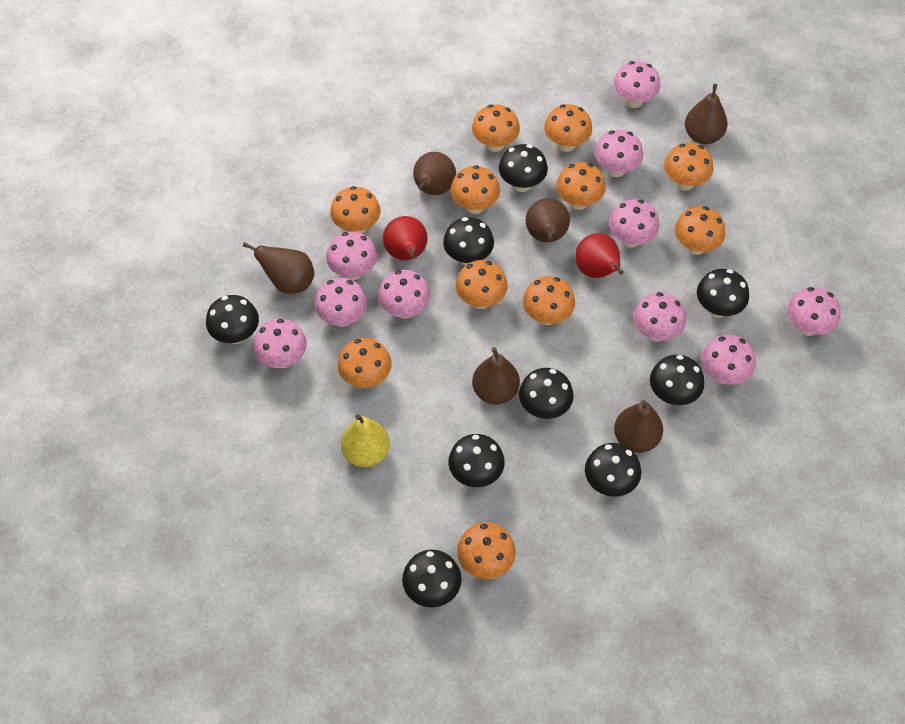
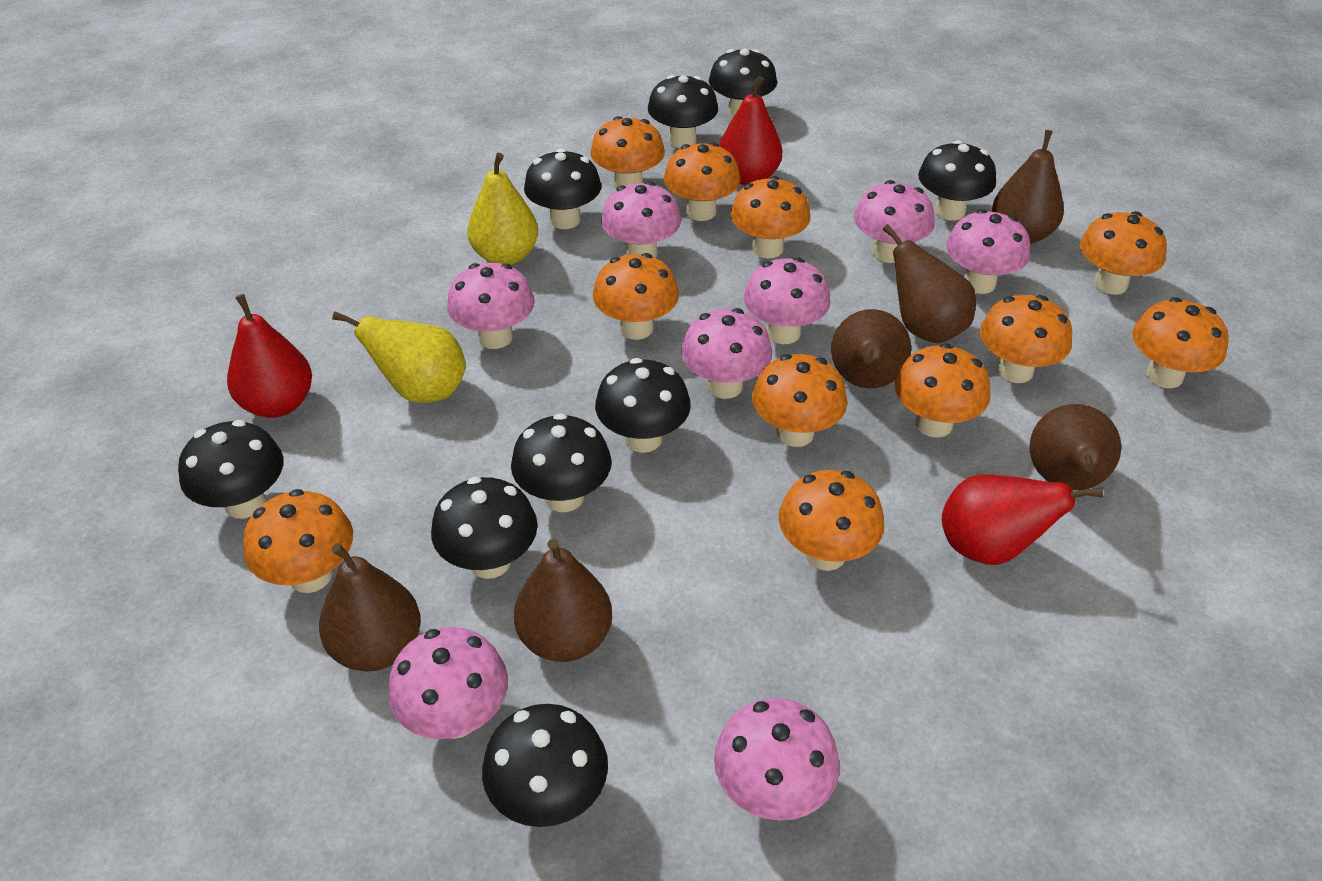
pink mushroom: [253,319,307,368] [315,278,367,327] [326,232,377,280] [378,270,430,319] [595,130,643,177] [609,199,659,248] [613,61,661,108] [633,292,686,342] [702,335,756,385] [787,287,841,336] = 10 -> [388,627,508,739] [447,263,535,349] [601,181,681,258] [681,308,772,399] [714,698,840,820] [744,257,830,344] [854,180,935,263] [946,209,1030,294] = 8
red pear: [383,216,428,260] [575,233,624,278] = 2 -> [227,294,312,418] [719,76,782,185] [942,474,1103,565] = 3
yellow pear: [341,415,390,467] = 1 -> [332,311,466,403] [467,153,538,265] = 2

